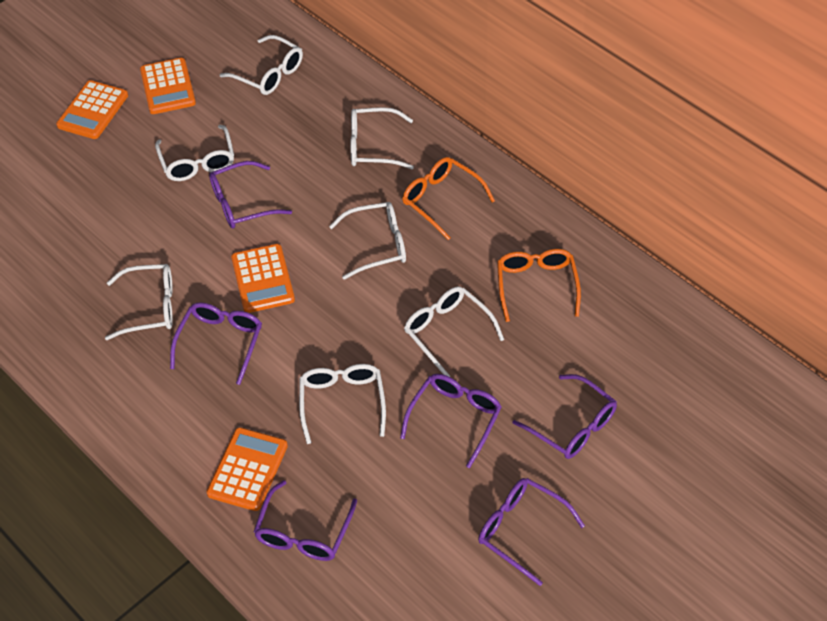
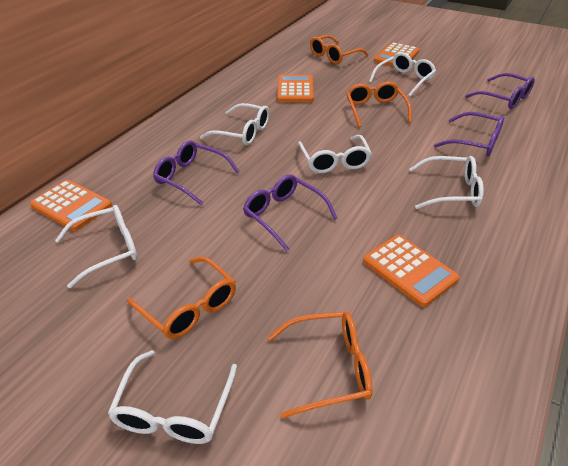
orange glasses: [402,157,495,240] [497,249,581,322] = 2 -> [127,256,236,339] [268,311,373,419] [310,35,368,64] [346,81,411,127] = 4
purple glasses: [170,302,262,385] [209,161,292,229] [254,480,357,561] [400,374,502,468] [478,478,585,586] [513,374,617,459] = 6 -> [153,140,240,205] [243,174,338,251] [434,112,504,156] [465,73,535,109] = 4
white glasses: [105,264,173,340] [155,125,234,181] [220,35,303,95] [299,364,386,444] [329,202,406,279] [350,107,414,169] [404,287,504,377] = 7 -> [55,205,138,288] [108,350,237,444] [200,103,270,145] [298,135,372,173] [369,52,436,97] [409,156,484,209] = 6

